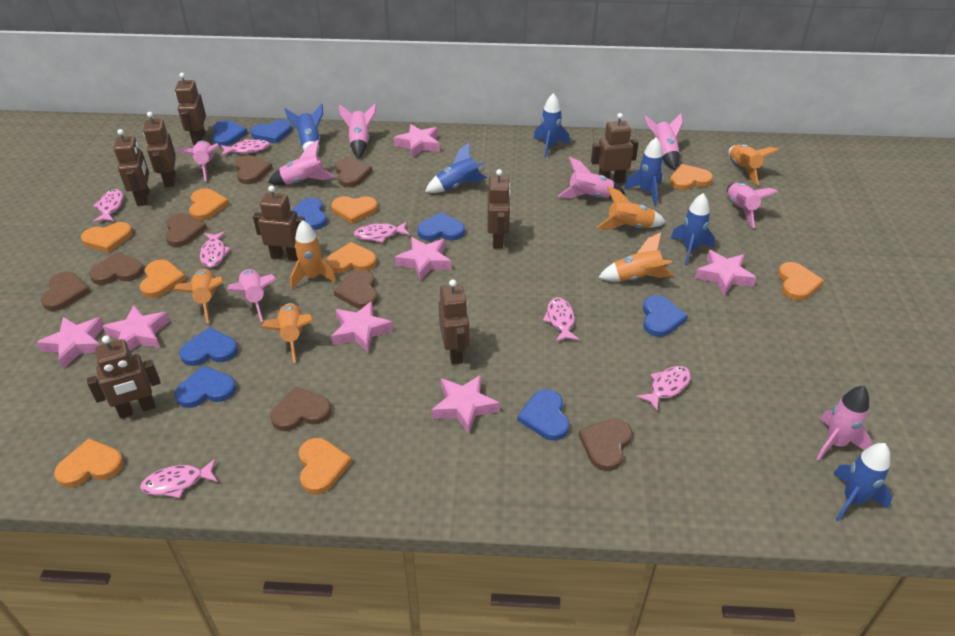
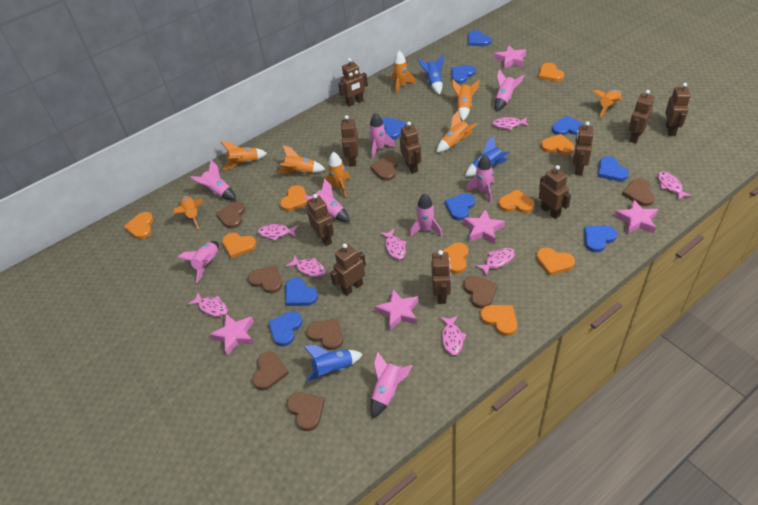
blue heart: [175,365,236,408] [179,327,238,366] [212,120,248,147] [251,120,292,143] [292,198,327,230] [417,212,465,241] [517,389,569,440] [643,295,688,337] = 8 -> [268,311,303,346] [285,278,318,306] [382,118,406,139] [445,193,475,221] [451,65,475,84] [468,30,491,46] [552,116,584,135] [584,225,617,252] [598,156,629,181] = 9
blue rocket: [285,104,323,155] [425,143,487,193] [534,93,570,158] [624,137,664,206] [670,193,715,265] [833,443,892,521] = 6 -> [303,345,363,382] [418,54,444,95] [465,135,510,177] = 3
brown robot: [87,336,161,418] [114,129,149,206] [143,112,176,187] [175,73,206,145] [253,185,305,261] [439,279,469,365] [487,169,511,249] [591,113,639,183] = 8 -> [307,194,334,246] [330,243,366,296] [338,58,368,107] [340,115,359,166] [400,122,421,174] [431,250,451,304] [539,165,571,219] [573,121,593,175] [629,90,654,143] [665,83,691,136] = 10
orange rocket: [173,269,224,323] [261,303,314,363] [290,220,337,289] [597,186,666,229] [598,233,673,281] [728,144,779,185] = 6 -> [174,196,204,229] [220,141,267,170] [277,145,325,174] [323,152,350,198] [392,51,416,95] [436,111,477,153] [452,79,480,121] [593,90,622,118] = 8
pink fish: [93,189,124,222] [140,459,218,498] [200,231,231,267] [221,139,270,156] [354,222,410,243] [543,297,580,342] [636,366,691,411] = 7 -> [188,293,228,316] [258,224,298,241] [286,255,326,277] [380,228,406,260] [440,316,467,355] [475,248,515,276] [492,117,529,130] [658,171,692,200] = 8
pink star: [37,317,104,369] [103,305,170,351] [331,301,393,353] [393,124,440,158] [395,237,451,281] [432,375,500,434] [695,250,757,295] = 7 -> [209,314,254,356] [375,290,419,330] [464,209,505,244] [494,45,526,69] [614,200,658,234] = 5

